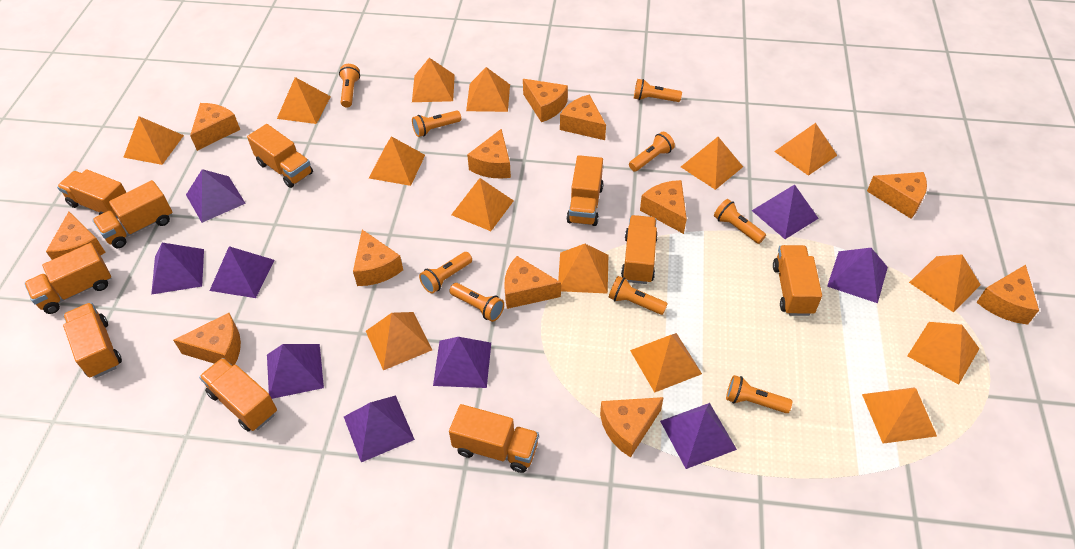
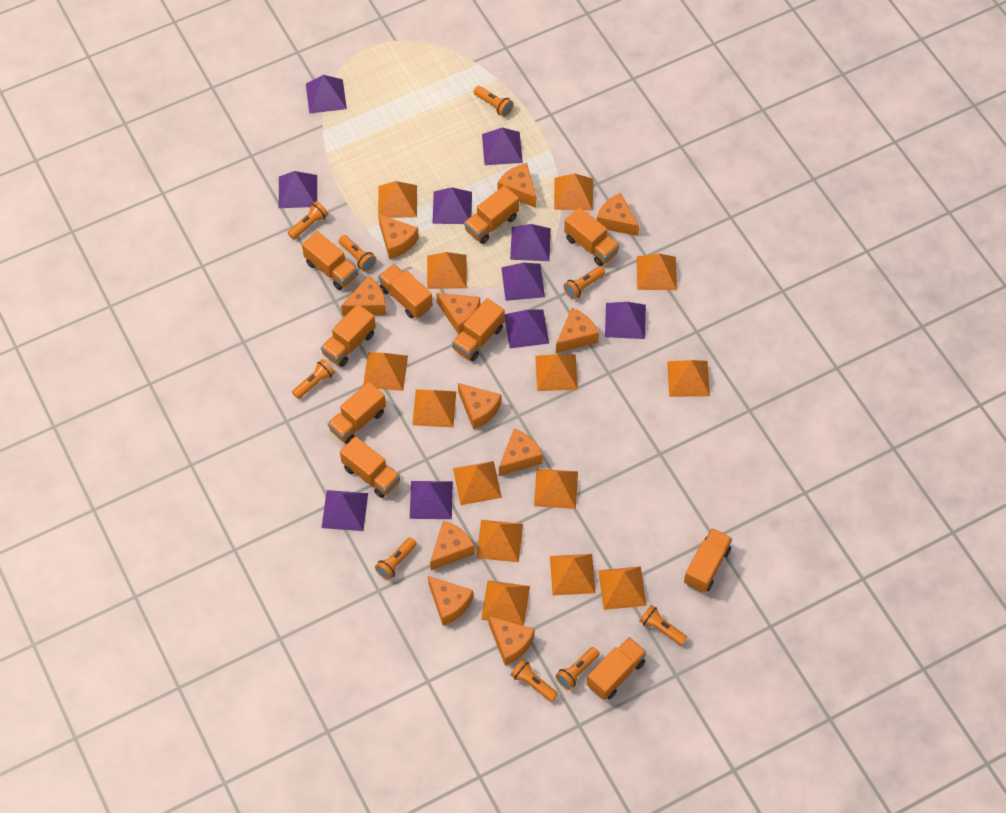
orange cheese: [46,212,106,260] [173,313,241,366] [190,103,240,151] [353,230,403,286] [467,129,511,179] [504,256,561,309] [523,79,568,122] [560,94,606,140] [600,397,664,458] [640,180,687,234] [867,172,927,218] [976,265,1039,325] = 12 -> [341,275,386,316] [378,214,419,259] [428,576,473,626] [430,521,475,570] [436,293,480,335] [458,383,501,430] [488,616,535,666] [497,163,536,208] [499,429,543,476] [556,308,599,353] [597,193,639,236] = 11
purple pyramid: [151,243,204,295] [186,169,246,223] [209,246,275,298] [267,344,324,399] [344,395,415,462] [433,337,491,388] [660,403,737,469] [752,184,819,239] [827,248,888,303] = 9 -> [279,171,317,208] [306,75,347,114] [322,490,368,531] [410,481,453,519] [432,187,472,224] [482,128,523,165] [501,263,545,301] [505,309,549,348] [510,224,551,261] [605,302,646,339] = 10

